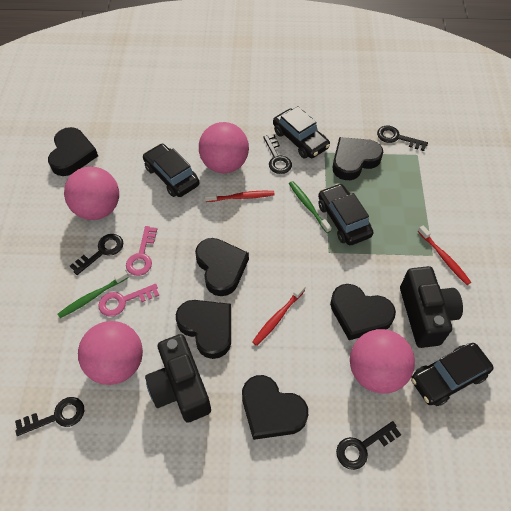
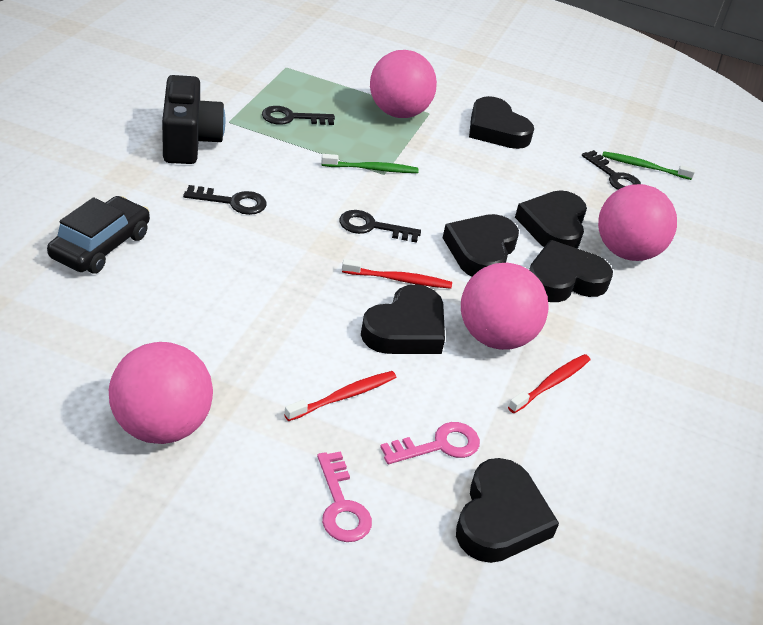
black camera: [145,334,211,423] [400,266,463,348] = 2 -> [162,75,225,164] = 1
black car: [143,144,200,197] [273,106,330,159] [318,183,374,245] [411,343,494,406] = 4 -> [47,196,150,274] = 1
black key: [15,397,84,436] [70,234,123,275] [263,134,292,174] [336,421,401,470] [377,126,428,151] = 5 -> [183,185,267,215] [262,106,335,125] [339,210,421,243] [582,150,641,190] = 4

